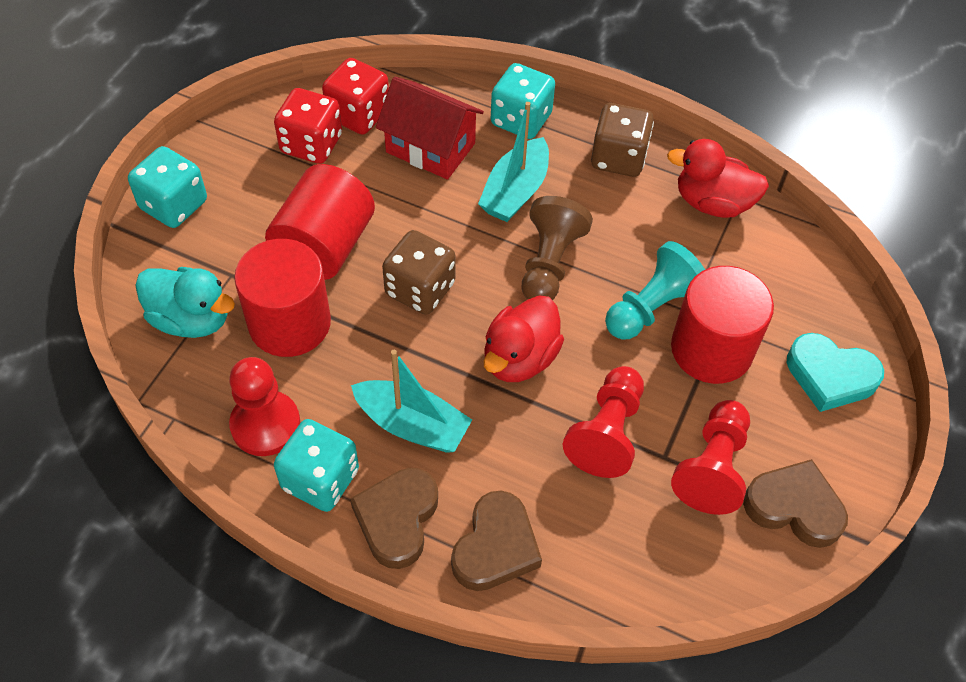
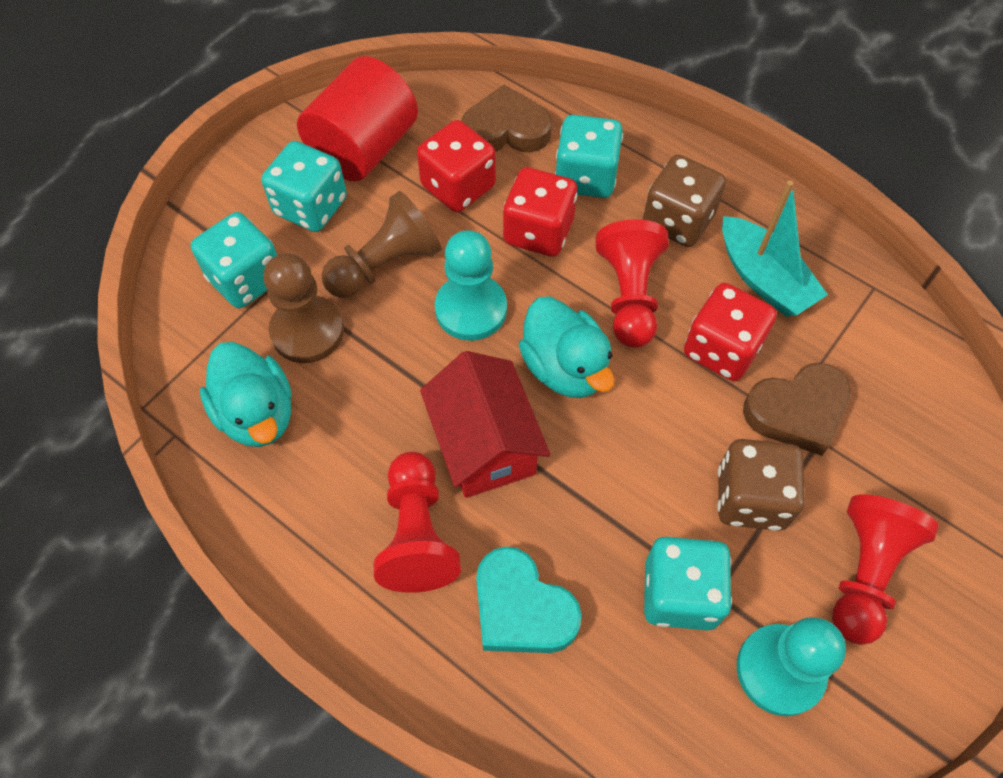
brown heart: [350,468,438,569] [451,491,542,591] [743,459,848,548] = 3 -> [461,85,552,153] [743,363,851,456] = 2
brown pawn: [522,196,593,300] = 1 -> [263,253,344,363] [322,191,441,298] = 2
red cylinder: [234,239,331,357] [265,164,375,280] [671,266,774,384] = 3 -> [297,56,418,181] = 1
red dice: [274,88,342,164] [322,58,389,135] = 2 -> [417,120,496,212] [503,167,577,257] [684,283,777,381] = 3
red duck: [483,295,564,382] [667,139,769,218] = 2 -> none = 0
turquoise boat: [351,350,472,453] [478,102,549,222] = 2 -> [722,181,828,317] = 1
turquoise dice: [128,146,207,228] [274,419,359,512] [491,63,555,139] = 3 -> [191,212,277,308] [261,141,347,232] [555,115,623,198] [644,537,732,631] = 4
turquoise duck: [135,267,235,338] = 1 -> [200,342,292,447] [519,296,615,398] = 2
turquoise pawn: [605,241,705,340] = 1 -> [435,230,507,341] [737,617,846,716] = 2

